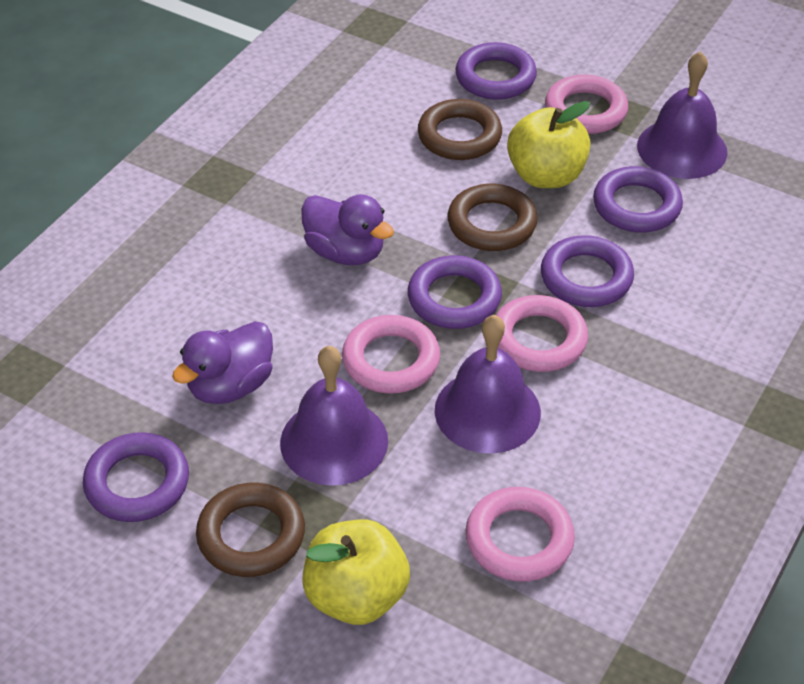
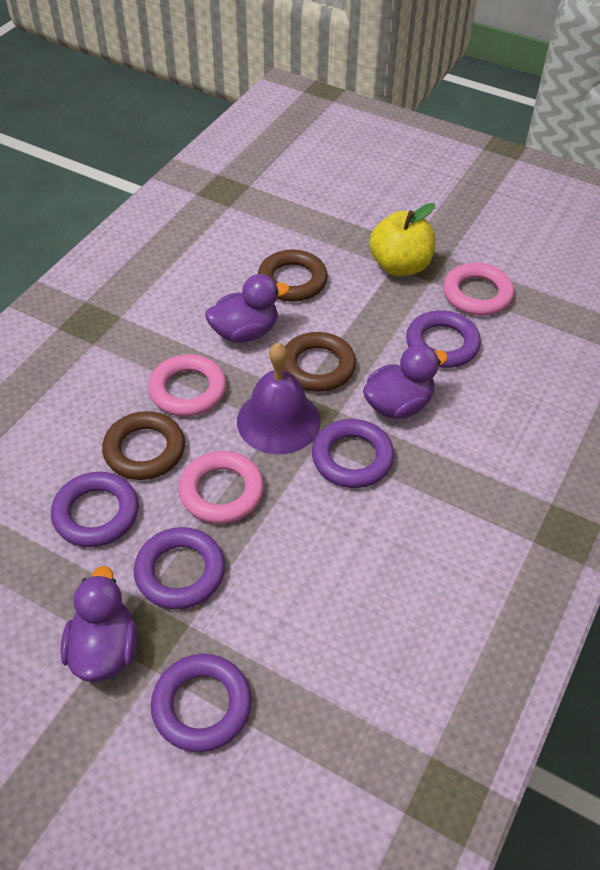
pink ring: [342,315,440,394] [466,487,575,582] [496,295,588,372] [545,74,628,134] = 4 -> [148,354,226,417] [179,451,264,524] [443,263,514,316] = 3
purple bell: [280,346,388,486] [435,315,541,454] [637,51,727,179] = 3 -> [237,343,321,454] = 1
purple duck: [172,321,273,404] [301,194,394,265] = 2 -> [60,566,137,682] [205,274,290,343] [363,344,448,419] = 3
yellow apple: [302,519,410,625] [507,101,591,188] = 2 -> [370,203,435,276] = 1

